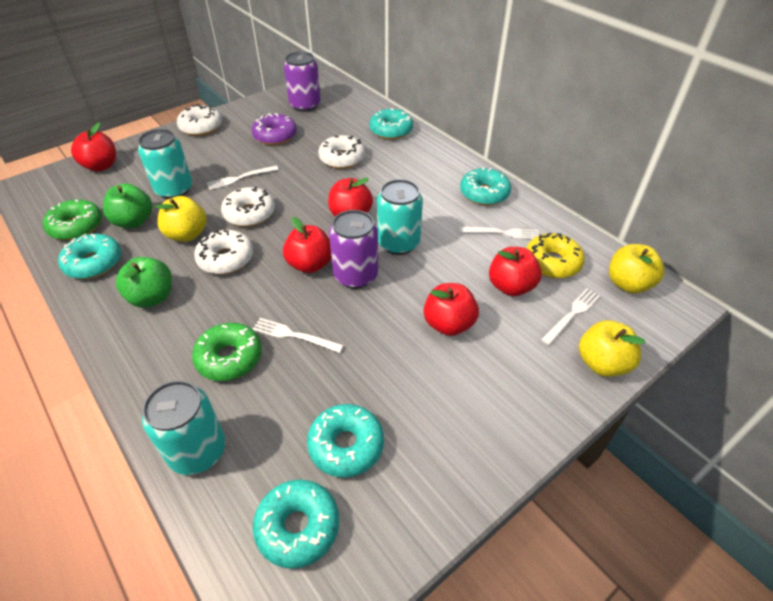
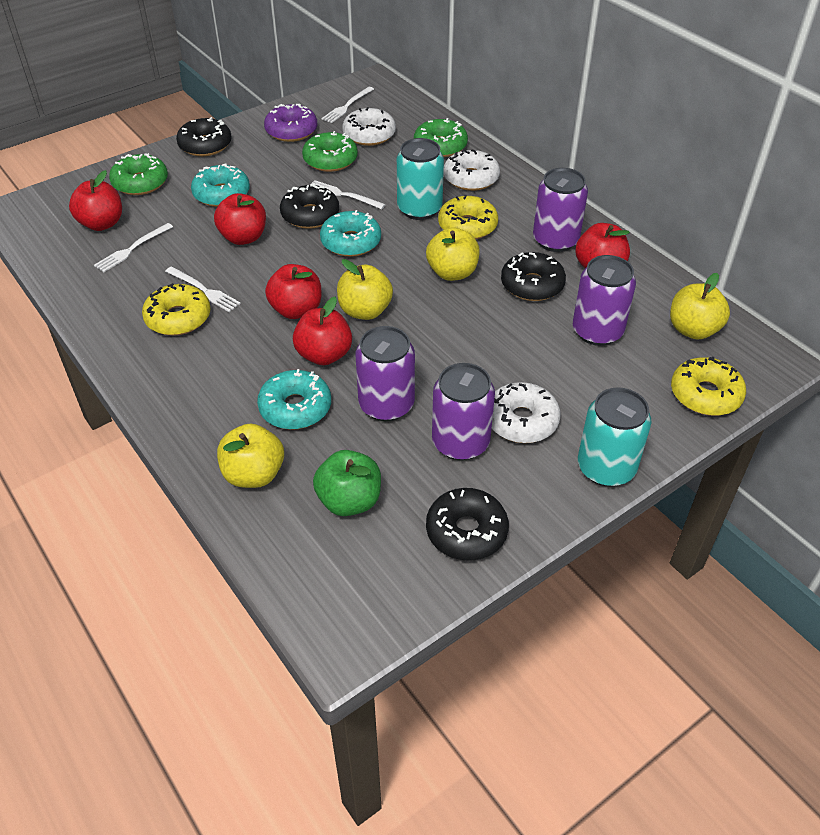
black donut: none = 0 -> [176,117,232,156] [280,184,339,229] [426,488,509,561] [501,252,566,301] = 4
green apple: [103,183,152,228] [116,257,172,308] = 2 -> [313,450,381,516] = 1
green donut: [43,199,102,240] [192,323,262,381] = 2 -> [109,153,168,195] [302,131,358,172] [414,118,468,157] = 3
purple can: [284,51,321,112] [329,210,378,289] = 2 -> [356,326,415,421] [432,363,495,461] [533,168,588,252] [573,255,636,346] = 4
turquoise can: [138,129,192,199] [142,380,226,475] [377,179,423,255] = 3 -> [397,138,444,220] [578,387,652,487] = 2
turquoise donut: [58,234,121,279] [253,480,339,569] [307,404,384,477] [369,108,413,139] [460,167,511,205] = 5 -> [191,163,250,207] [257,369,331,430] [320,210,381,257] = 3
white donut: [177,104,222,136] [194,230,253,274] [221,187,275,227] [318,135,365,169] = 4 -> [342,107,396,146] [443,149,500,191] [492,382,561,443] = 3
yellow apple: [155,196,207,242] [579,320,646,377] [609,244,665,293] = 3 -> [217,423,284,488] [337,259,393,320] [426,227,480,281] [670,273,730,339] = 4
yellow donut: [526,233,585,278] = 1 -> [142,283,210,336] [438,195,498,239] [671,357,746,416] = 3

